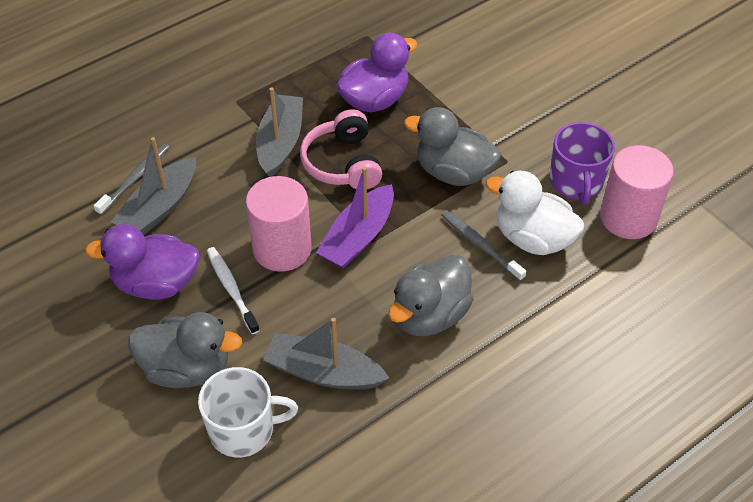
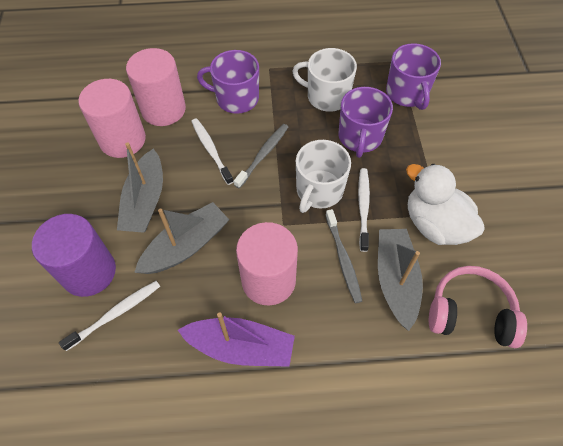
grey duck: [128,312,242,388] [388,255,474,337] [404,107,501,186] = 3 -> none = 0
pink cylinder: [246,176,312,272] [600,145,674,239] = 2 -> [78,79,146,158] [126,48,186,126] [236,222,298,305] = 3
purple cylinder: none = 0 -> [32,214,116,297] = 1
purple duck: [85,224,200,300] [337,33,418,112] = 2 -> none = 0
purple mug: [550,122,615,205] = 1 -> [197,50,259,114] [339,87,393,158] [386,43,441,110] = 3
white mug: [198,367,298,458] = 1 -> [292,48,357,112] [296,140,351,213] = 2
white toothbrush: [207,247,260,334] = 1 -> [59,281,160,351] [191,118,234,185] [358,168,370,252] = 3

